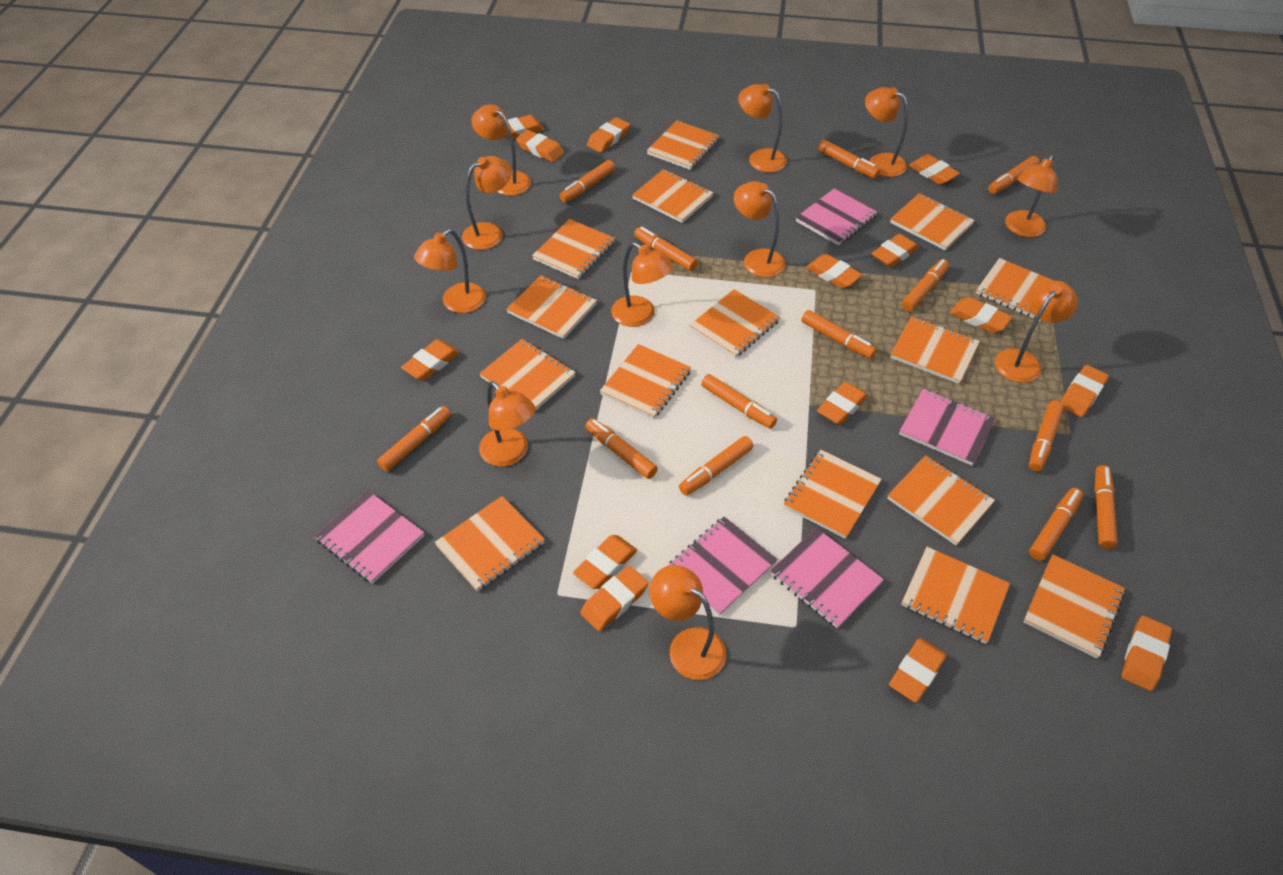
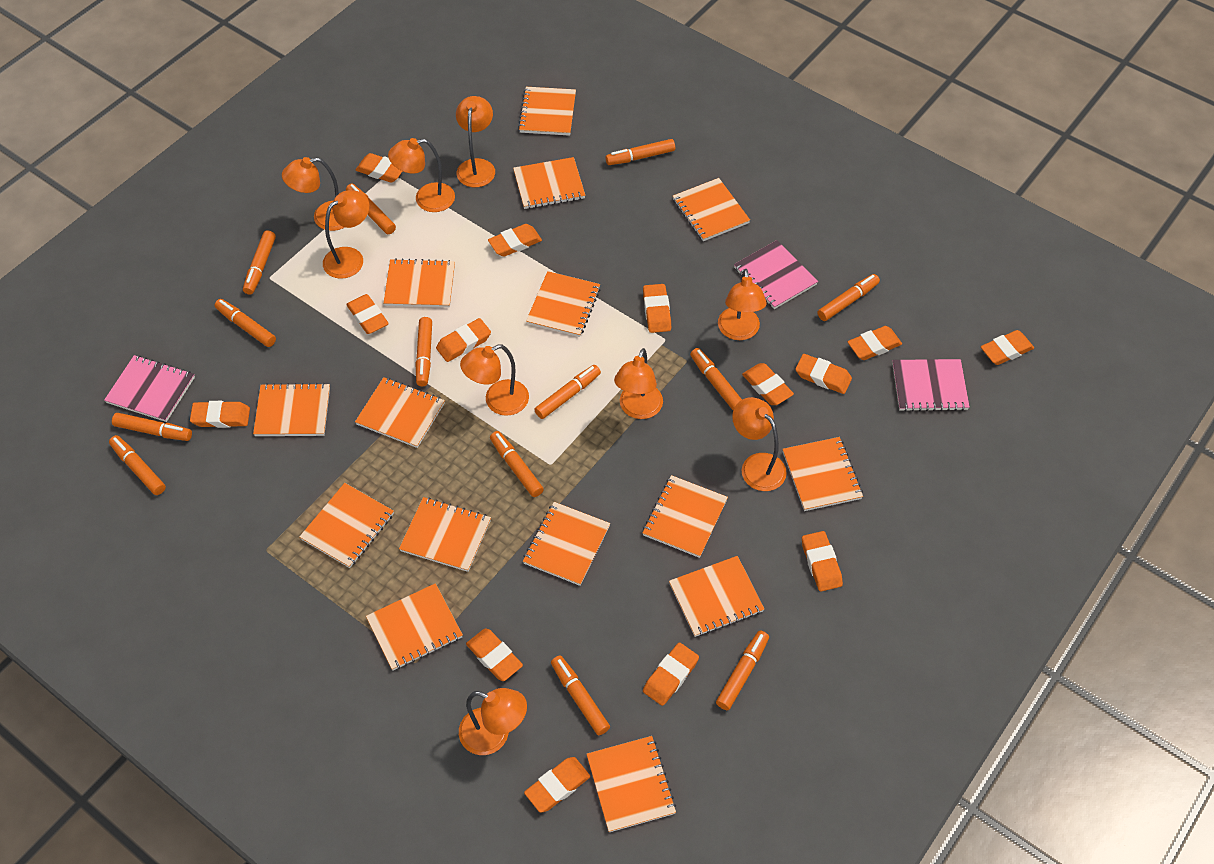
orange lamp: [414,229,486,313] [462,156,512,250] [471,104,531,196] [479,381,536,467] [611,242,673,327] [650,565,726,680] [734,181,785,277] [738,84,787,172] [865,87,908,177] [995,280,1078,383] [1005,155,1058,237] = 11 -> [282,157,344,231] [323,190,369,279] [388,138,455,212] [456,96,495,187] [459,688,527,755] [460,344,529,416] [614,348,663,419] [718,269,767,340] [732,397,787,491] = 9
pink notebook: [314,490,425,584] [668,517,778,616] [770,527,884,628] [796,188,877,246] [899,389,996,466] = 5 -> [104,355,195,422] [734,240,818,309] [892,359,970,412] = 3

